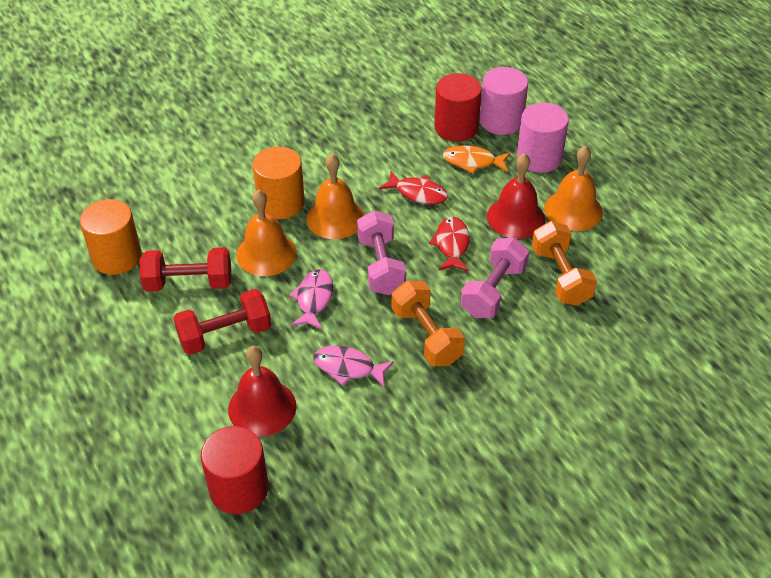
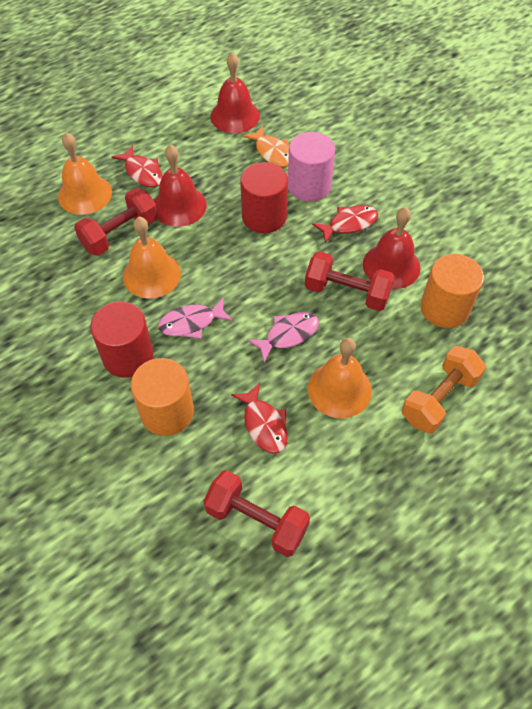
orange dumbbell: [392,280,465,366] [532,221,597,306] = 2 -> [402,346,486,434] = 1
pink cylinder: [480,67,528,135] [517,103,569,173] = 2 -> [288,132,335,202] = 1
pink dumbbell: [357,210,406,295] [461,238,529,318] = 2 -> none = 0
red bell: [228,346,296,437] [487,153,545,239] = 2 -> [154,145,207,227] [210,52,260,133] [363,207,420,289] = 3
red dumbbell: [140,248,231,292] [174,289,271,355] = 2 -> [74,188,158,256] [203,470,310,557] [305,251,395,311] = 3
red fish: [379,171,448,205] [429,217,470,271] = 2 -> [112,145,163,187] [231,383,288,454] [312,205,378,243] = 3

